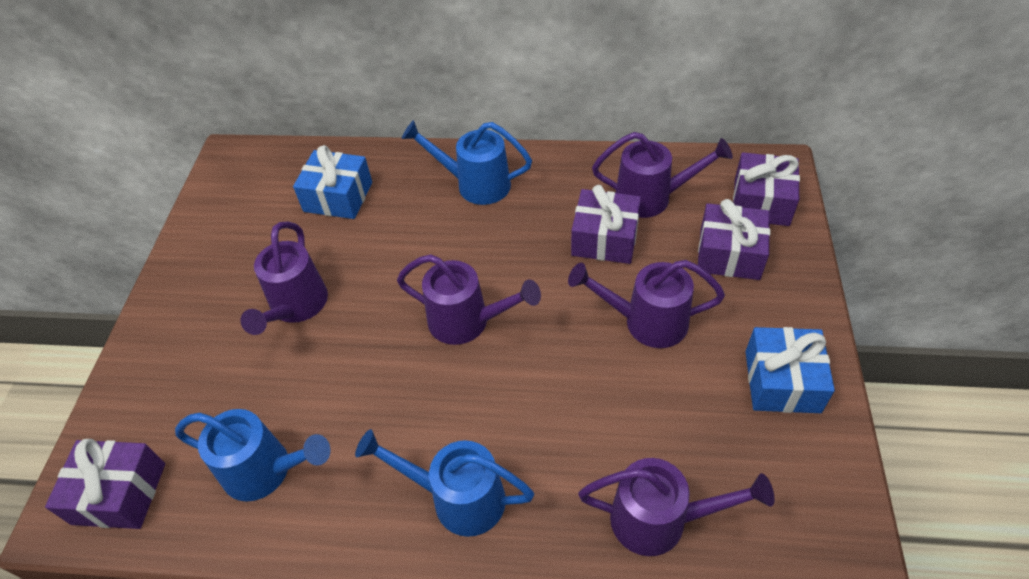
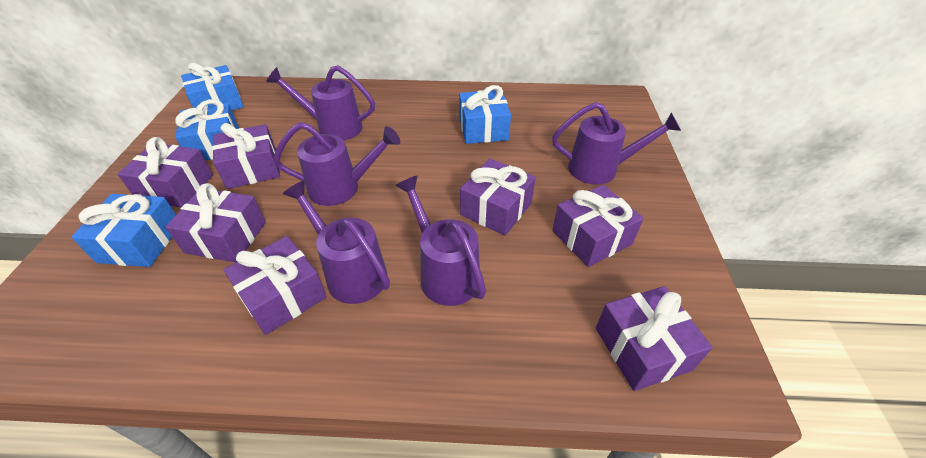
blue gift: [293,145,372,219] [745,327,835,413] = 2 -> [72,194,176,267] [175,99,239,161] [181,63,244,110] [459,85,511,144] = 4
blue watering can: [175,409,330,502] [355,429,534,537] [402,120,532,205] = 3 -> none = 0
purple gift: [45,439,165,529] [571,185,641,264] [698,199,770,280] [733,152,800,226] = 4 -> [118,137,213,207] [166,183,266,262] [212,123,280,189] [223,236,327,335] [460,159,536,236] [552,185,643,267] [596,286,712,391] = 7

